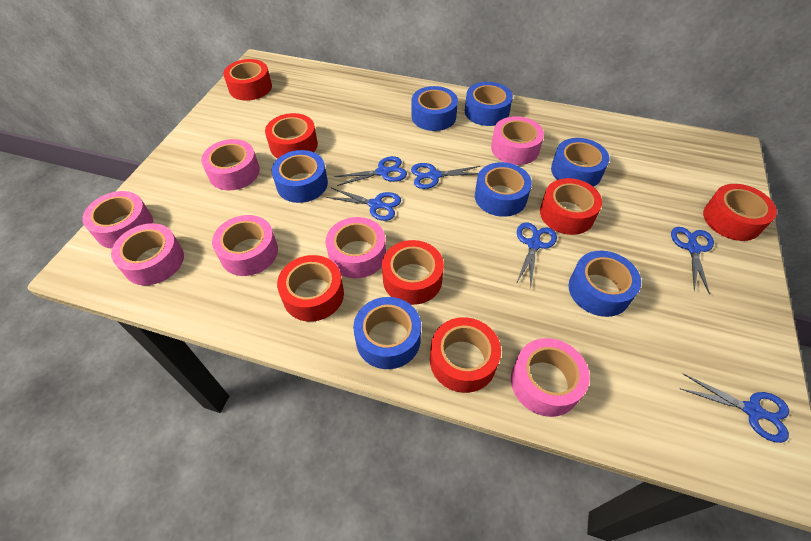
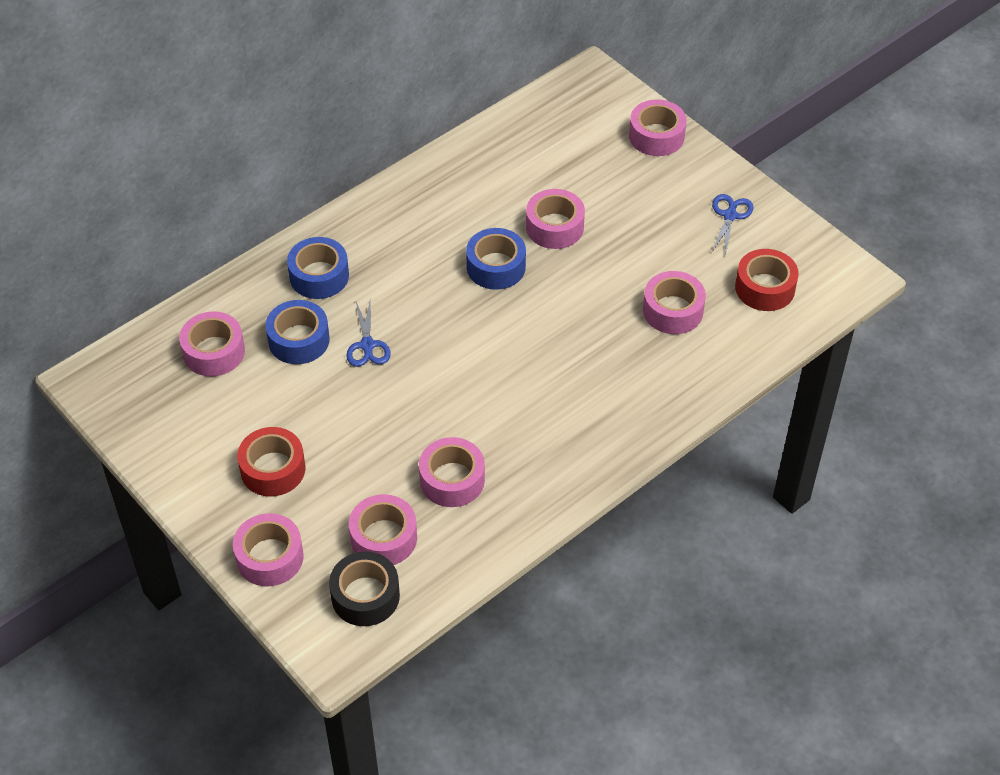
black tape: none = 0 -> [329,552,400,626] = 1
blue scissors: [326,188,401,221] [334,156,407,186] [411,163,480,189] [516,222,557,287] [671,227,714,295] [681,374,789,443] = 6 -> [346,300,391,367] [711,194,754,257] = 2
blue tape: [271,150,328,203] [353,297,421,369] [411,86,458,131] [465,82,513,126] [475,162,532,217] [551,138,610,187] [569,251,641,317] = 7 -> [265,300,330,364] [287,237,349,299] [466,228,526,290] = 3
red tape: [223,59,272,101] [265,113,318,158] [277,255,344,322] [382,240,444,305] [430,317,501,393] [540,178,602,235] [703,184,777,241] = 7 -> [237,427,305,497] [735,249,799,311] = 2

